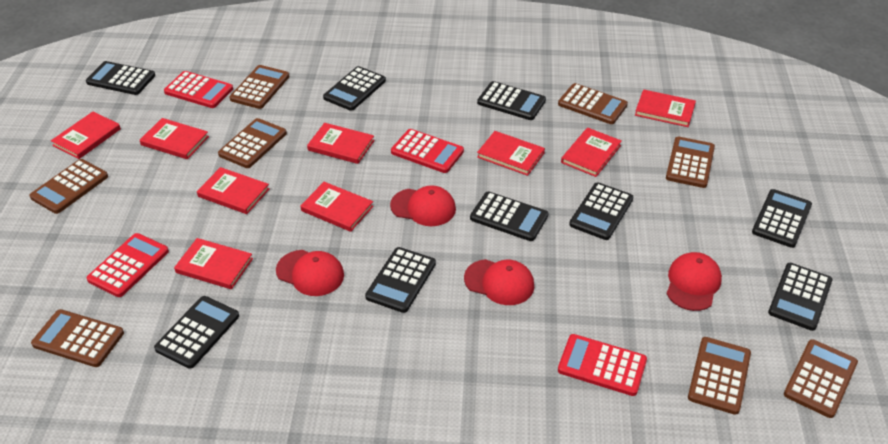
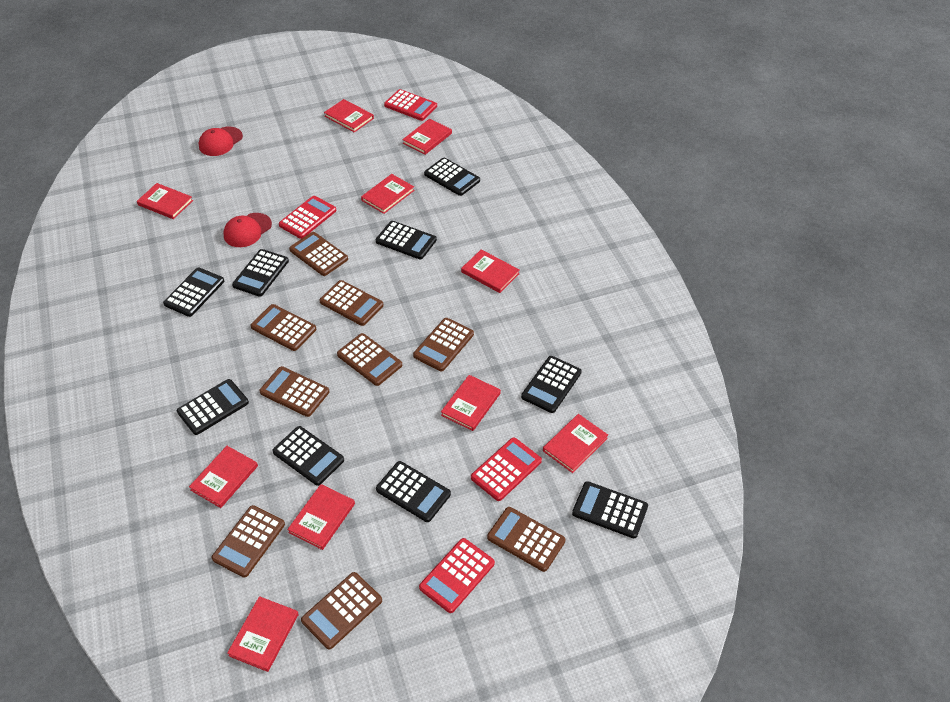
brown calculator: [29,159,108,214] [31,309,124,367] [218,118,287,168] [229,65,290,109] [558,83,628,124] [666,137,715,188] [688,337,751,415] [784,339,858,418] = 8 -> [212,505,285,578] [250,304,316,351] [259,366,329,417] [289,232,348,276] [301,572,382,650] [319,280,384,326] [337,333,402,386] [413,318,474,371] [487,507,566,572] = 9
red book: [51,112,121,159] [140,118,209,159] [174,238,253,289] [197,167,270,214] [301,182,374,232] [307,123,374,164] [477,131,545,176] [561,127,622,177] [635,89,696,127] = 9 -> [137,183,193,219] [189,446,258,508] [227,596,299,672] [287,484,355,550] [324,99,374,133] [361,174,414,214] [402,119,452,155] [441,375,501,431] [461,249,520,293] [543,414,608,473] = 10
red cap: [276,250,344,296] [390,185,456,226] [464,259,534,305] [667,252,722,311] = 4 -> [199,127,243,156] [223,213,272,247] = 2

